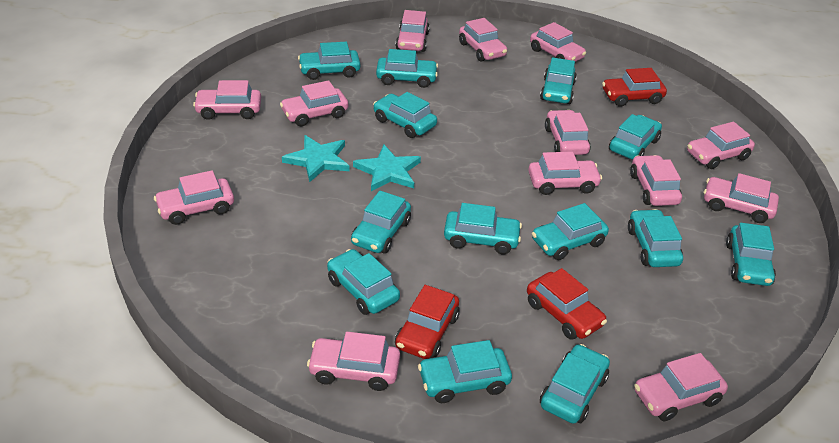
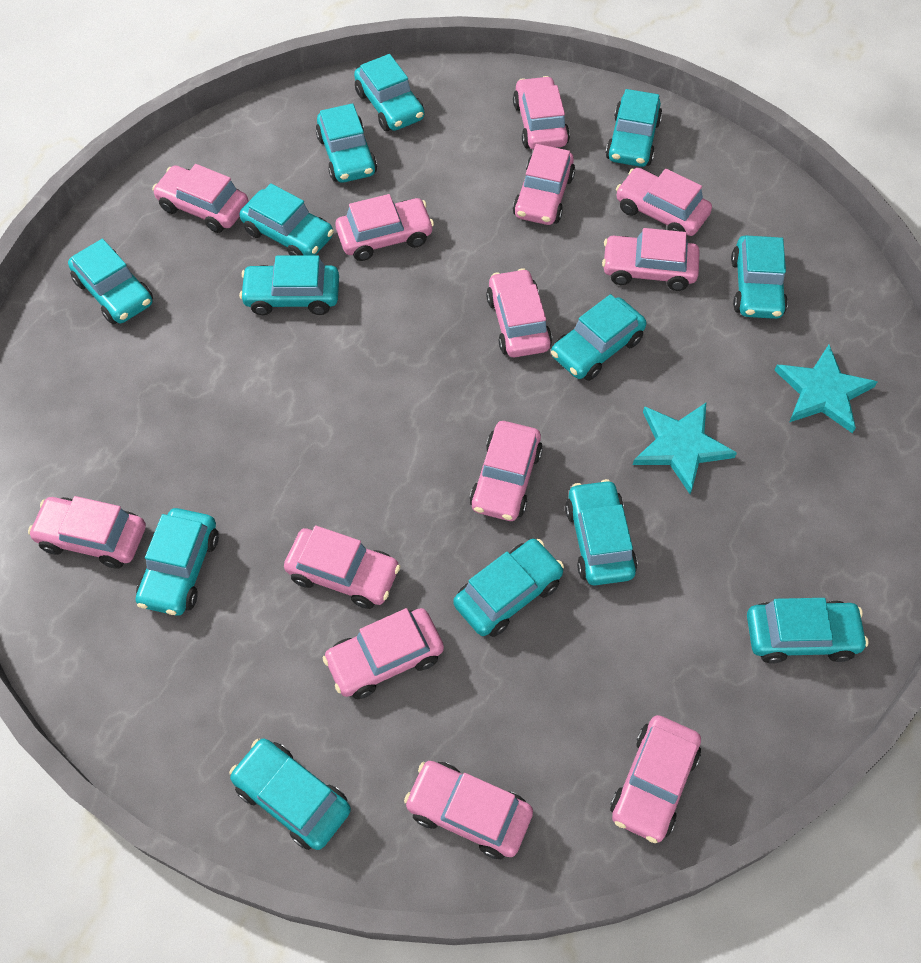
red car: [395,285,460,359] [527,268,607,340] [602,68,667,107] = 3 -> none = 0

